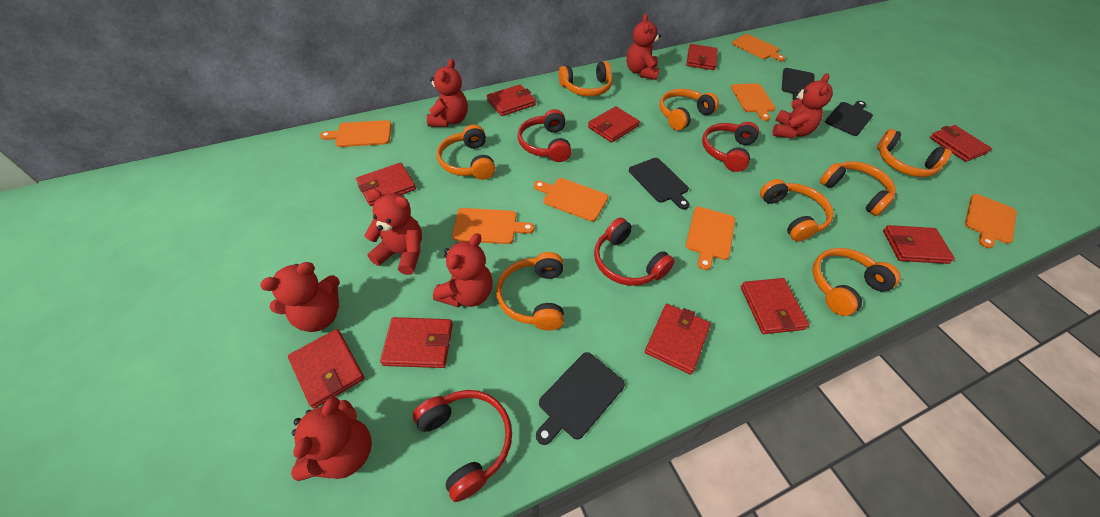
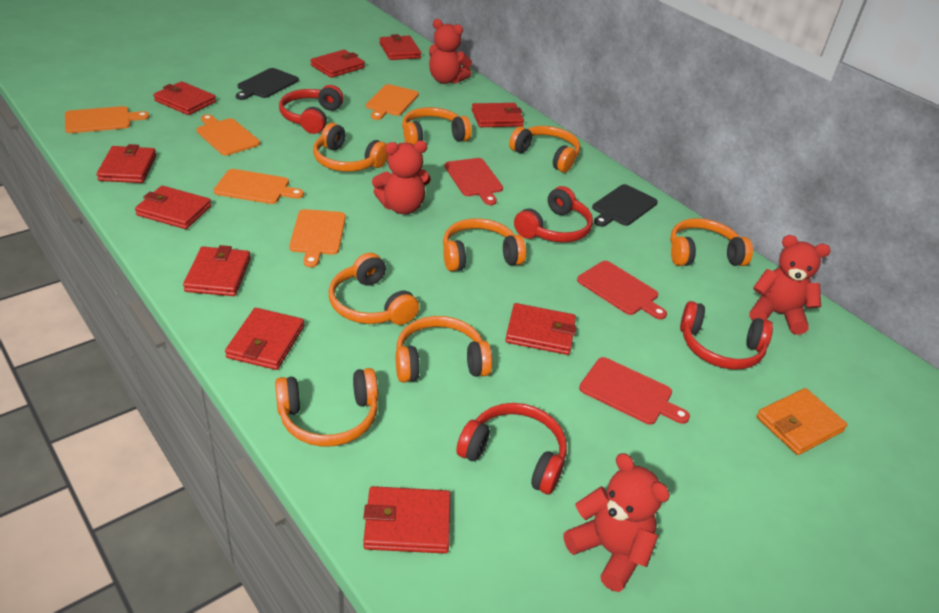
black cutting board: [536,352,625,445] [629,158,690,209] [782,68,815,100] [825,101,873,136] = 4 -> [236,68,299,100] [592,184,658,227] = 2
orange cutting board: [320,120,392,147] [452,208,534,244] [534,178,608,221] [686,207,735,270] [731,84,776,121] [732,34,785,61] [965,194,1017,248] = 7 -> [65,106,150,133] [196,114,260,155] [214,169,304,204] [289,209,346,267] [366,84,419,120] = 5
orange wallet: none = 0 -> [756,388,848,455] = 1
red cutting board: none = 0 -> [445,158,503,205] [577,261,667,319] [579,357,690,425] = 3
red teddy bear: [260,262,340,332] [291,397,372,481] [364,189,422,275] [427,59,468,127] [433,233,493,307] [626,14,661,80] [772,73,833,138] = 7 -> [372,141,431,214] [429,19,472,84] [564,453,670,592] [750,235,831,335] = 4

